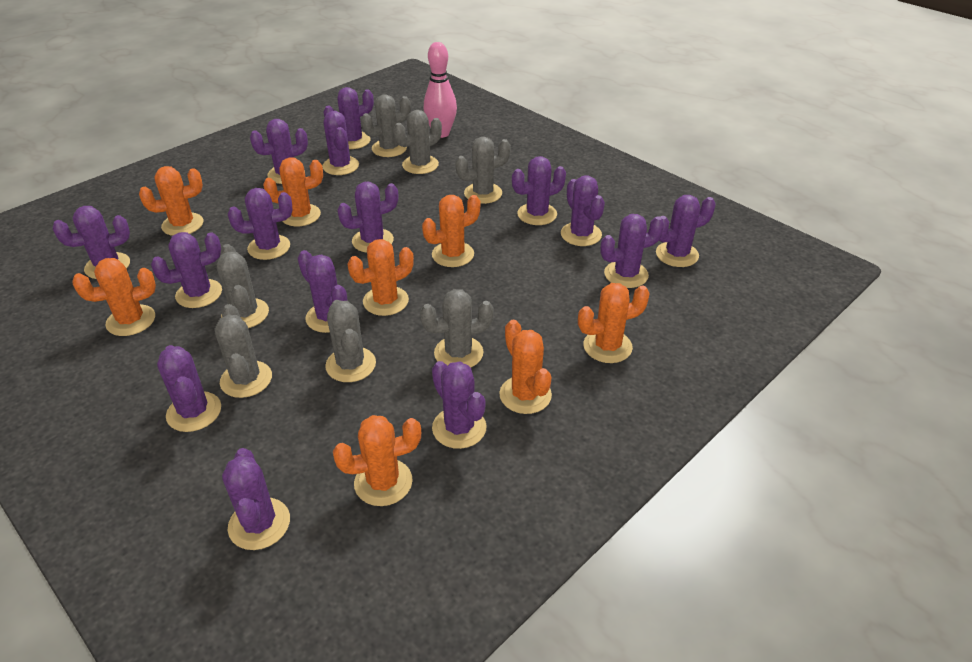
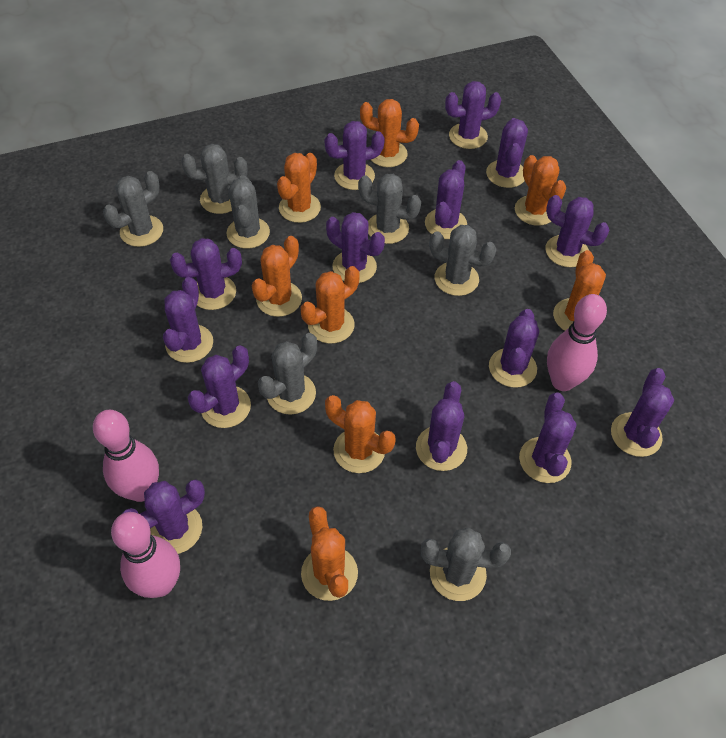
pink bowling pin: [424,42,457,138] = 1 -> [93,410,159,502] [111,512,180,598] [547,294,607,391] = 3
purple cactus: [53,206,130,279] [151,232,222,308] [157,345,221,432] [222,448,290,550] [228,188,293,260] [250,119,308,184] [298,250,348,333] [322,111,359,175] [323,87,374,149] [337,182,398,253] [432,361,487,449] [512,156,566,225] [561,176,605,246] [600,214,664,288] [656,195,716,267] = 15 -> [122,479,205,554] [163,277,213,363] [170,238,242,310] [188,345,251,428] [325,121,385,190] [326,212,385,283] [416,381,467,471] [425,160,467,239] [445,81,501,149] [486,118,528,188] [489,309,539,388] [519,393,576,483] [546,195,609,267] [611,368,674,457] = 14

